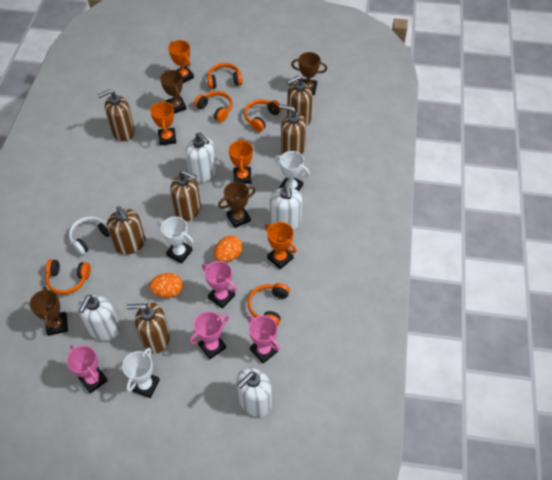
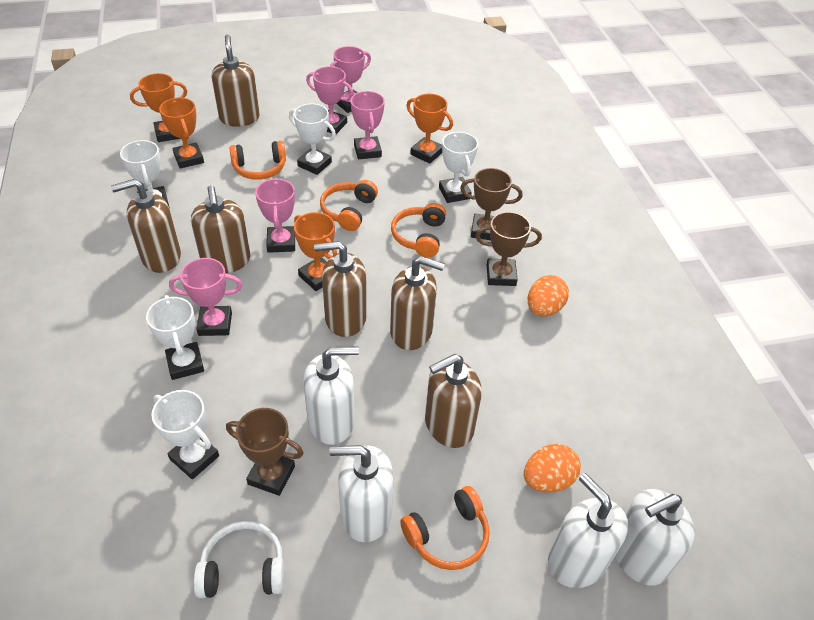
brown trophy: [30,286,68,336] [160,70,187,114] [218,182,256,228] [291,52,327,95] = 4 -> [226,408,304,496] [460,168,522,240] [475,212,542,286] = 3
orange headphones: [45,259,91,295] [194,91,233,122] [207,63,243,89] [244,99,282,132] [247,283,290,326] = 5 -> [230,141,286,180] [320,180,378,231] [391,203,446,258] [400,486,490,570] = 4
pink trophy: [67,345,108,394] [189,311,229,359] [202,261,237,309] [247,315,280,364] = 4 -> [169,258,242,336] [255,178,295,253] [306,66,354,134] [330,46,371,113] [351,91,385,159] = 5
white trophy: [122,348,160,398] [158,217,194,264] [274,151,310,191] = 3 -> [120,140,169,206] [146,295,204,380] [152,390,219,479] [289,103,336,175] [439,132,478,203] = 5

